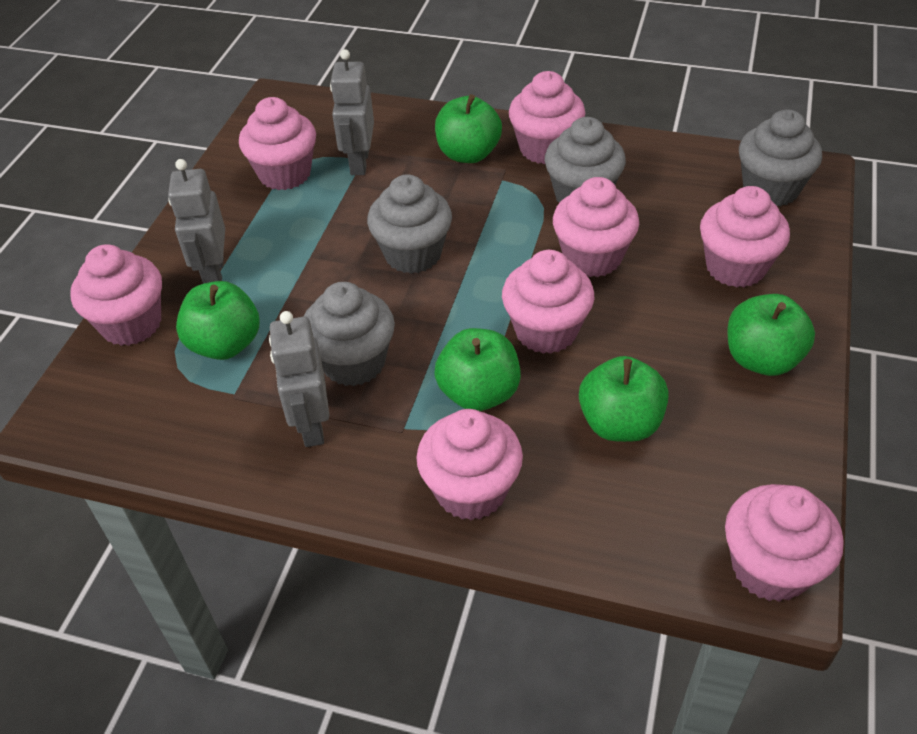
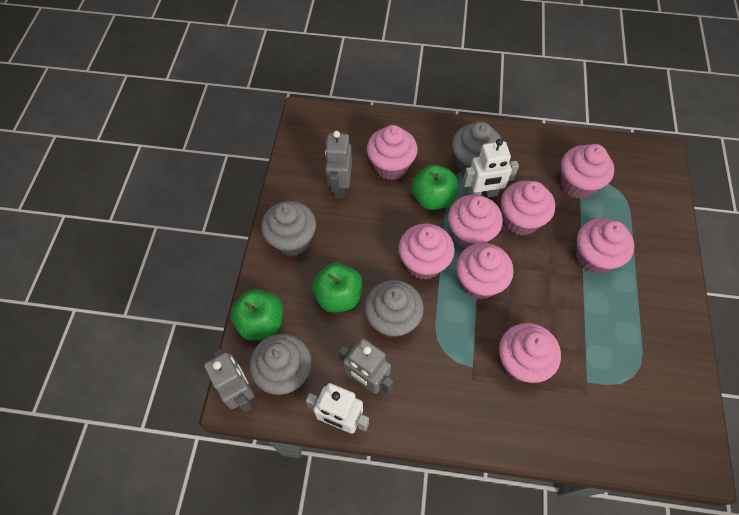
green apple: [176,281,259,360] [434,328,521,411] [435,94,502,163] [579,356,669,442] [728,294,815,376] = 5 -> [230,289,283,341] [312,263,363,313] [411,165,457,210] = 3
white robot: none = 0 -> [306,383,369,434] [463,139,519,197] = 2

